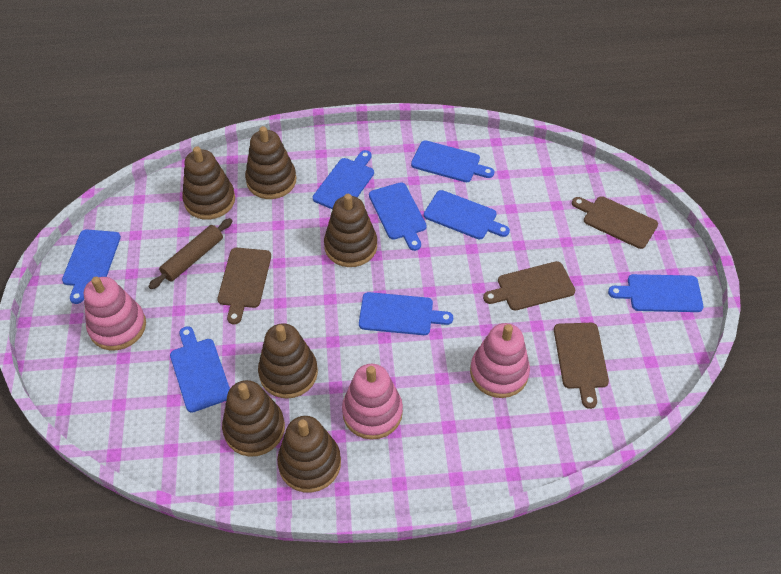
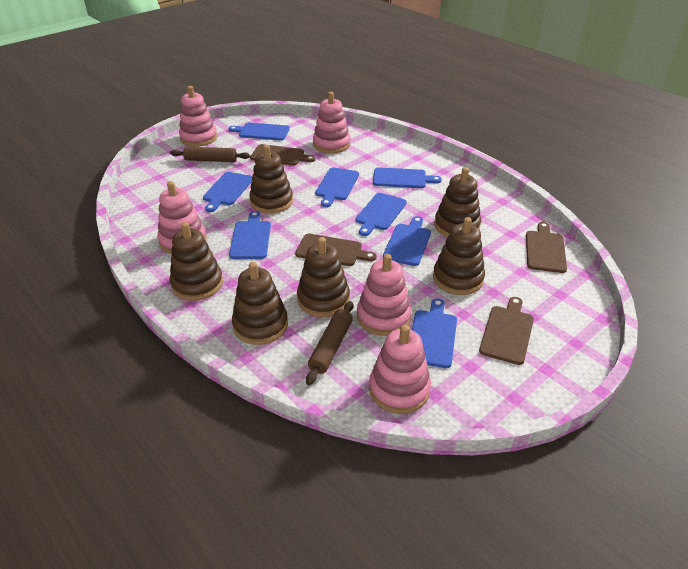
brown rolling pin: [148,218,232,289] = 1 -> [170,147,250,162] [306,301,353,385] = 2
pink stacking toy: [84,277,146,350] [342,364,403,439] [470,323,530,398] = 3 -> [158,181,207,254] [179,86,217,147] [313,92,350,154] [357,254,412,336] [369,325,431,414] = 5

